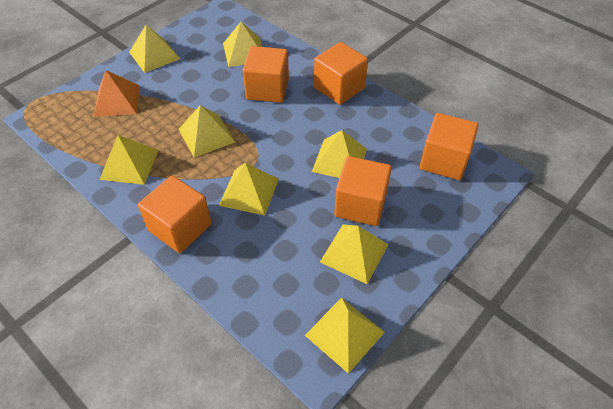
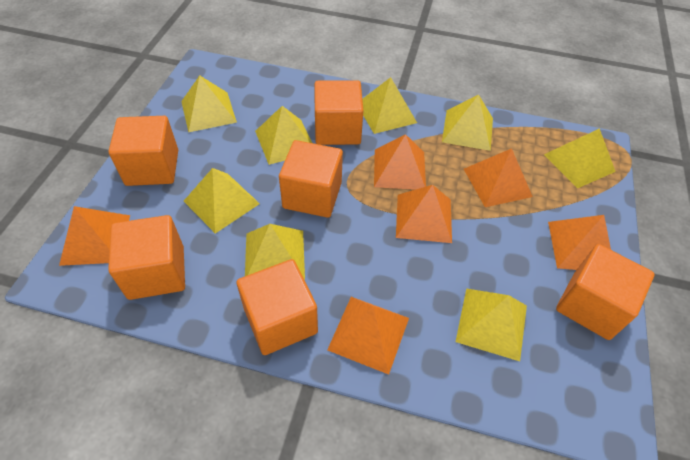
orange cube: [138,175,212,253] [243,46,289,103] [314,42,368,105] [334,156,392,226] [420,113,479,180] = 5 -> [108,215,185,300] [109,116,178,186] [236,259,318,355] [279,140,343,218] [314,80,363,145] [556,244,655,340] = 6
orange pyramid: [94,70,140,117] = 1 -> [59,206,130,266] [327,297,409,375] [374,134,426,190] [396,185,452,243] [464,148,533,207] [548,215,611,270] = 6

